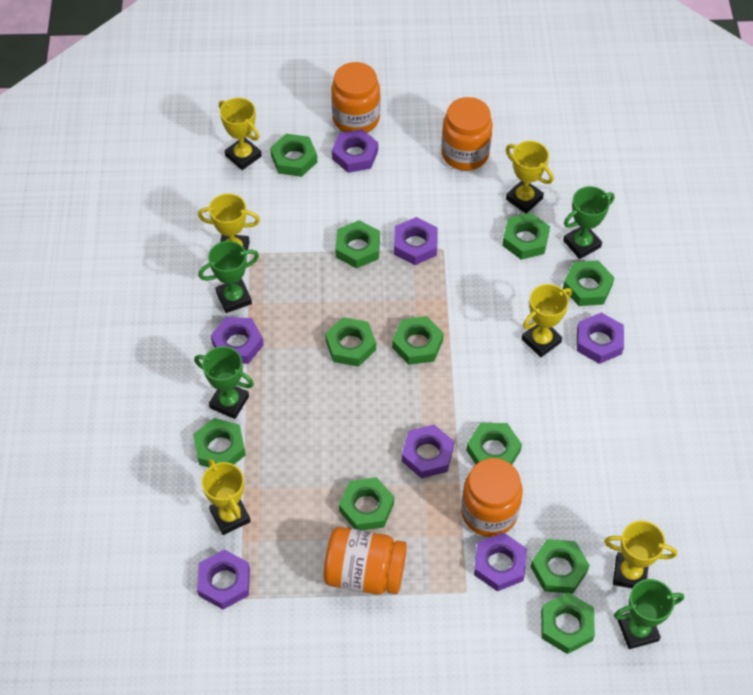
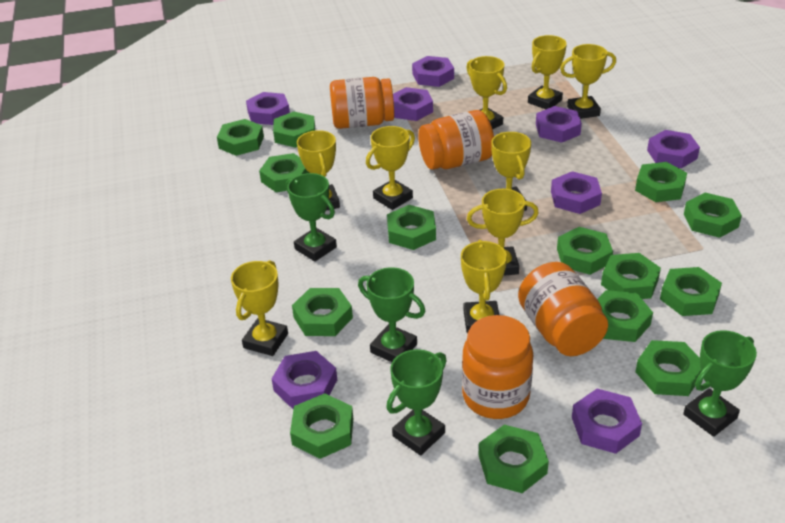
green nut: [193,418,246,467] [270,134,317,177] [325,317,376,367] [335,220,380,268] [339,477,394,530] [392,316,444,365] [466,423,522,465] [502,213,550,260] [531,539,590,594] [541,592,595,654] [563,260,615,306] = 11 -> [217,119,264,156] [259,153,309,192] [273,111,315,148] [290,393,353,459] [292,288,353,336] [387,205,436,250] [479,425,549,493] [557,227,613,275] [597,290,653,342] [601,253,661,299] [635,162,687,202] [635,340,701,396] [660,267,722,316] [684,193,742,238] = 14
purple nut: [197,549,250,610] [211,317,264,364] [332,129,378,173] [394,217,438,265] [402,425,454,479] [474,532,527,591] [577,313,624,364] = 7 -> [246,92,290,125] [272,351,337,409] [393,87,433,121] [412,56,454,87] [536,106,582,143] [551,171,602,214] [572,389,642,454] [647,130,700,168] = 8
yellow trophy: [198,193,260,256] [202,459,251,535] [219,98,262,170] [506,141,554,214] [522,284,572,357] [604,521,677,588] = 6 -> [231,260,288,356] [297,130,340,211] [366,126,415,210] [461,240,507,334] [466,56,507,129] [467,189,539,276] [491,132,531,211] [528,35,567,109] [560,44,616,119] = 9

